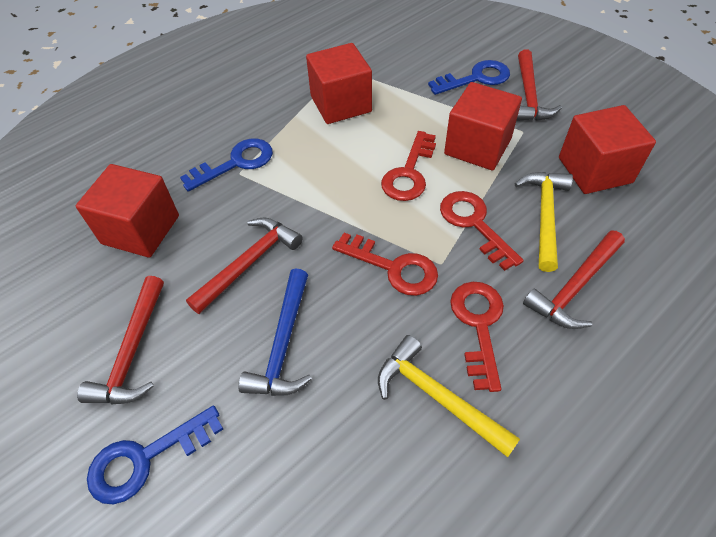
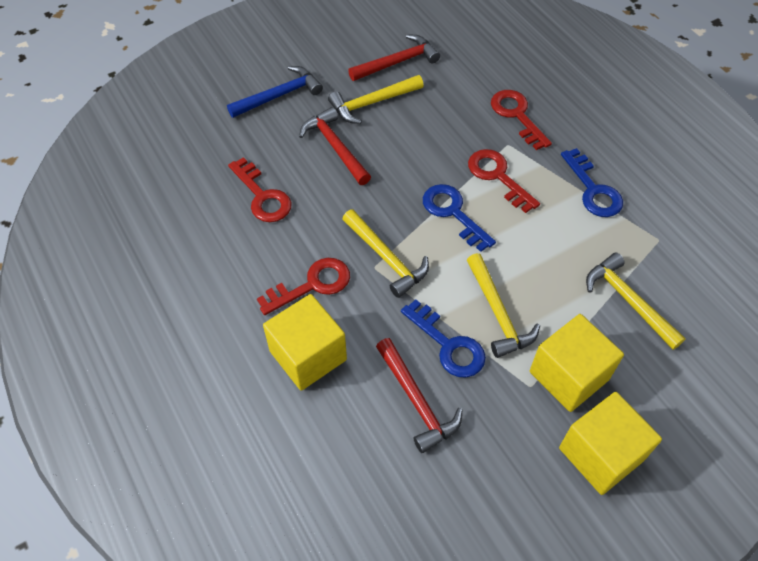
red cube: [76,164,179,258] [306,43,372,124] [444,82,522,171] [559,105,656,194] = 4 -> none = 0
red hammer: [77,276,164,405] [186,218,303,314] [516,50,562,121] [523,230,625,329] = 4 -> [299,107,371,185] [348,34,440,81] [376,338,462,453] = 3
yellow cube: none = 0 -> [263,294,347,391] [530,314,624,412] [559,392,662,495] = 3
yellow hammer: [378,335,520,457] [515,172,573,272] = 2 -> [328,75,424,124] [342,209,429,298] [467,253,540,358] [586,252,686,350] = 4

